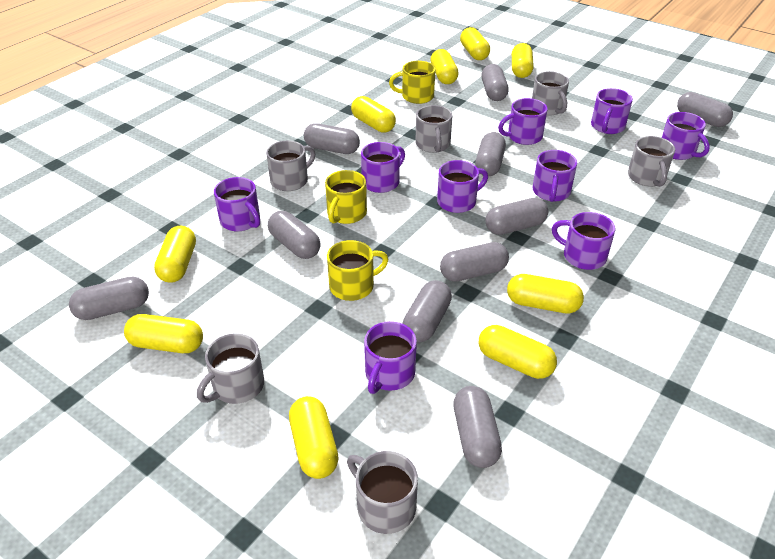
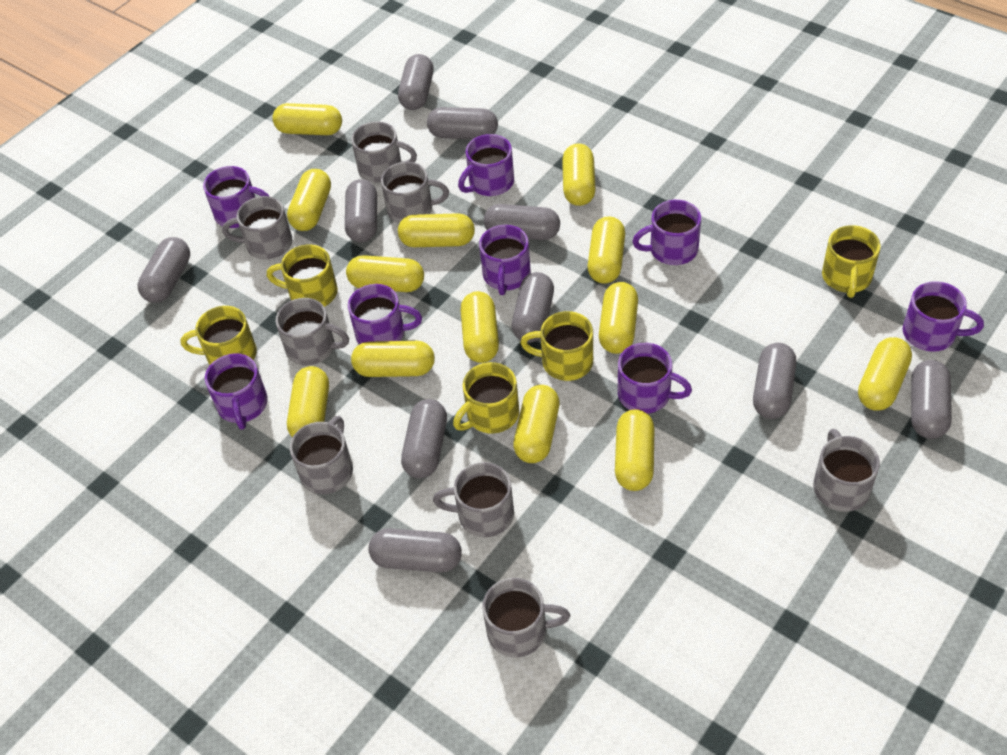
grey mug: [197,333,264,404] [266,141,315,191] [347,451,418,534] [415,105,453,153] [532,71,569,116] [628,136,675,187] = 6 -> [222,196,292,259] [276,298,349,365] [290,416,353,494] [351,122,417,183] [381,162,449,223] [433,462,514,537] [482,578,570,657] [813,429,880,512] = 8
purple mug: [214,177,260,231] [361,142,405,193] [364,321,417,394] [437,160,488,213] [498,98,548,145] [533,150,577,202] [552,212,615,270] [591,88,633,134] [662,112,710,160] = 9 -> [203,166,270,228] [205,353,268,430] [348,284,422,345] [458,134,514,196] [479,225,531,295] [618,343,692,414] [632,200,701,265] [903,281,984,352] = 8
yellow capsule: [124,314,203,353] [154,225,196,283] [289,396,339,479] [351,96,396,133] [430,49,459,84] [460,27,490,60] [479,325,557,379] [507,274,584,313] [512,43,534,78] = 9 -> [272,103,342,135] [287,169,331,231] [287,366,329,437] [346,255,424,292] [351,341,435,377] [398,213,475,247] [461,291,499,363] [513,385,560,463] [562,143,596,206] [588,217,625,284] [599,282,638,354] [615,409,655,491] [858,337,912,411] = 13
yellow mug: [325,170,367,224] [327,240,389,301] [389,61,435,104] = 3 -> [181,306,257,365] [267,244,338,307] [453,362,519,433] [520,311,593,381] [822,225,881,298] = 5

